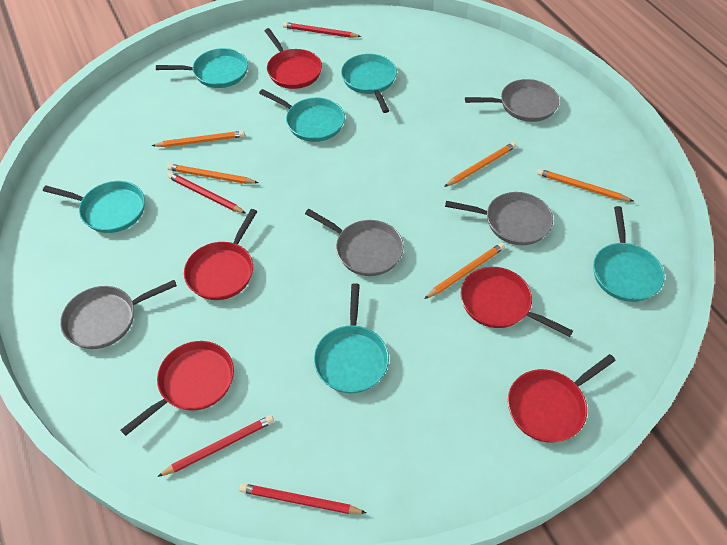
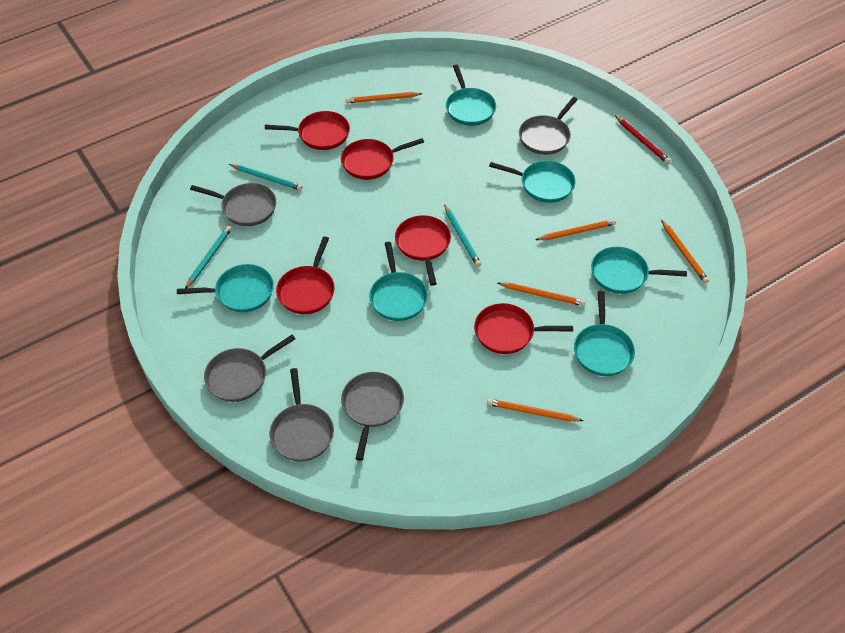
grey pan: [60,280,177,349] [305,209,404,276] [445,192,553,245] [465,79,559,122] = 4 -> [190,183,276,226] [204,335,296,402] [270,368,334,462] [341,372,404,461] [519,97,578,155] = 5
red pencil: [157,415,274,477] [168,172,245,213] [239,483,366,514] [283,22,362,38] = 4 -> [615,116,671,164] = 1
turquoise pencil: none = 0 -> [185,226,232,288] [229,164,303,190] [444,204,481,267] = 3

